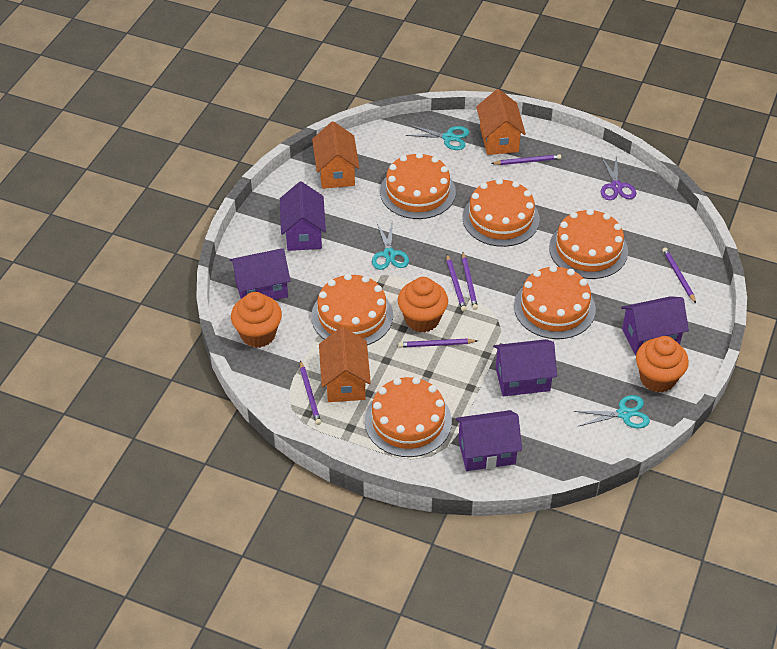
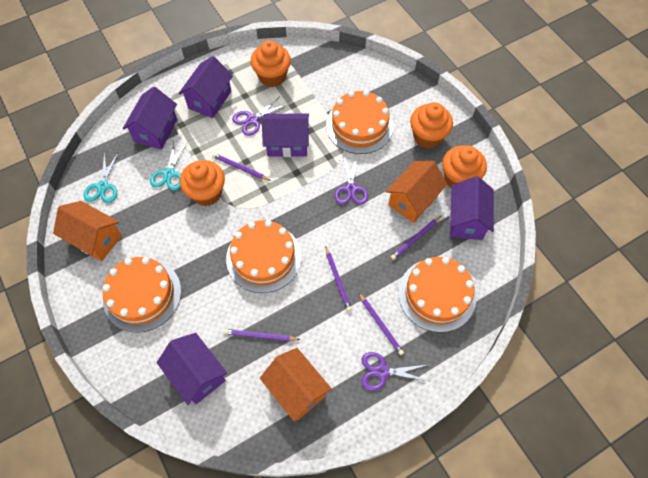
orange cake: [311,273,393,345] [365,377,452,457] [380,152,456,219] [463,178,540,247] [514,265,596,339] [549,209,628,279] = 6 -> [103,257,181,332] [226,220,301,293] [326,90,394,154] [398,257,476,333] = 4
orange cupcake: [231,292,282,348] [398,277,448,332] [636,336,689,393] = 3 -> [180,160,225,206] [250,40,291,87] [410,102,453,148] [442,145,487,187] = 4
purple pencil: [300,361,321,425] [398,339,478,348] [446,254,467,312] [462,252,478,310] [491,154,561,165] [662,247,696,303] = 6 -> [212,153,271,181] [224,329,300,341] [325,246,352,312] [359,293,404,355] [391,215,442,260] = 5
purple scissors: [601,156,636,200] = 1 -> [232,96,288,136] [335,154,368,205] [361,352,431,391] = 3
turquoise scissors: [372,221,409,270] [406,125,469,150] [574,395,650,429] = 3 -> [83,152,119,203] [150,141,187,190] = 2

